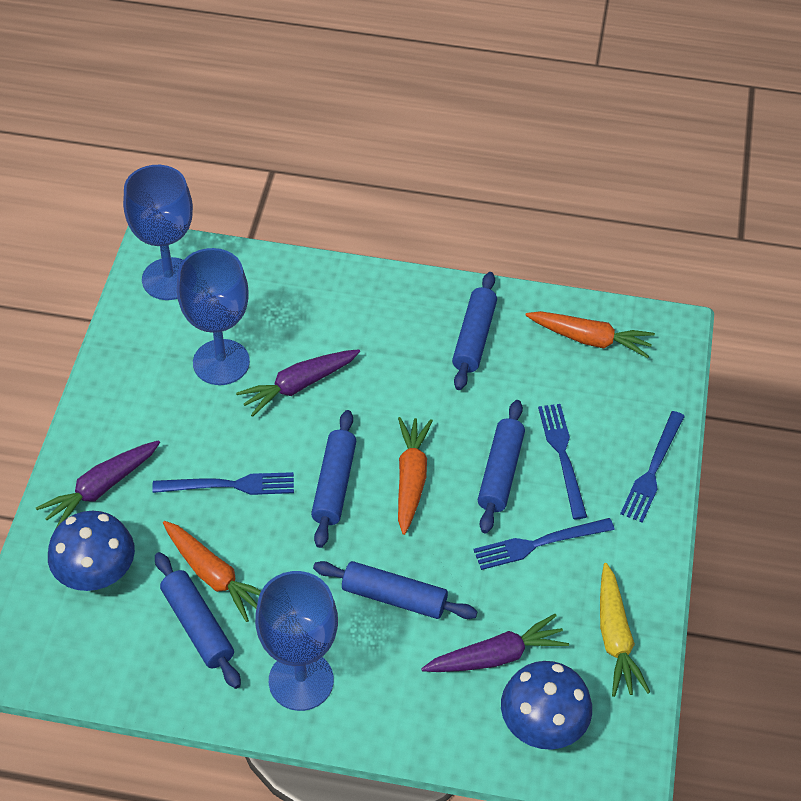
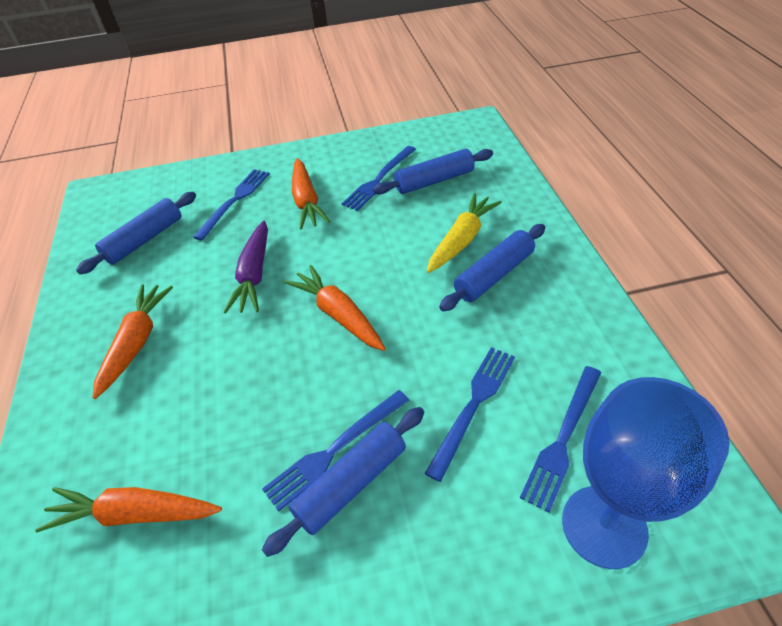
blue fork: [152,472,294,495] [474,518,615,570] [538,404,587,519] [620,411,685,523] = 4 -> [193,169,270,241] [262,390,409,512] [342,146,416,211] [425,347,515,482] [520,366,601,513] = 5
blue goblet: [123,165,193,300] [177,248,250,385] [255,571,338,711] = 3 -> [562,377,730,569] = 1
blue mushroom: [48,511,135,591] [501,661,592,750] = 2 -> none = 0
blue rolling pin: [155,552,241,689] [311,410,357,548] [313,561,478,619] [452,272,497,390] [478,400,525,533] = 5 -> [76,192,196,274] [262,407,424,557] [373,149,493,195] [439,224,545,311] = 4
orange carrot: [163,521,261,622] [398,417,433,535] [525,311,655,358] = 3 -> [35,487,222,533] [93,284,173,399] [284,265,386,351] [292,158,330,229] = 4
purple carrot: [36,440,160,529] [236,349,360,417] [421,614,569,672] = 3 -> [224,221,268,313] = 1

